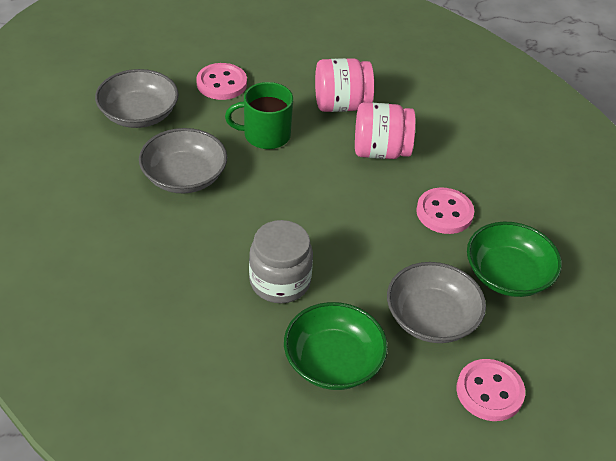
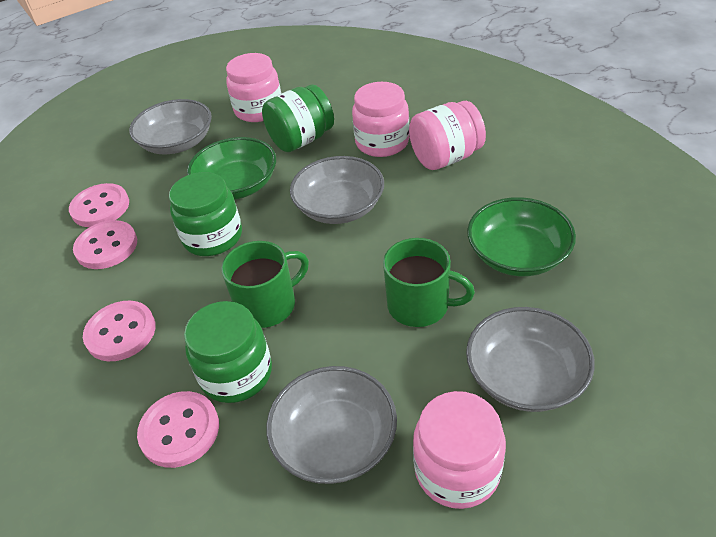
green jar: none = 0 -> [169,172,242,256] [184,301,272,403] [262,84,334,152] = 3
green mug: [225,82,293,149] = 1 -> [221,241,309,328] [383,238,475,327] = 2
grey bowl: [95,69,179,128] [139,128,227,193] [387,262,486,343] = 3 -> [129,99,212,154] [266,366,397,484] [290,156,384,224] [466,307,595,412] = 4
grey jar: [249,220,313,303] = 1 -> none = 0
pink button: [196,63,247,100] [416,188,474,234] [456,359,525,421] = 3 -> [69,183,129,227] [73,220,137,269] [83,301,156,361] [137,391,219,468] = 4
pink jar: [315,58,374,112] [355,102,416,159] = 2 -> [226,53,281,122] [352,82,409,157] [409,101,486,170] [413,391,506,509] = 4

